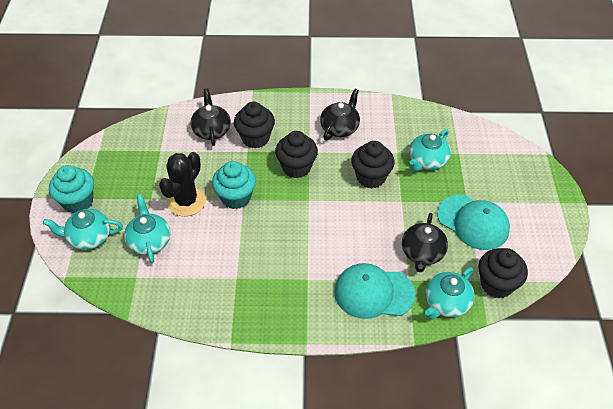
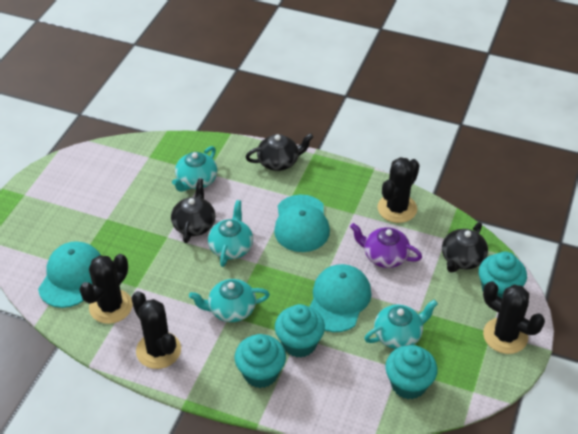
black cactus: [159,152,206,216] = 1 -> [79,254,133,324] [131,291,181,369] [377,157,420,223] [483,281,545,354] = 4
black cupcake: [234,102,275,149] [275,131,318,178] [351,141,395,189] [478,248,528,299] = 4 -> none = 0
purple teapot: none = 0 -> [350,223,422,268] = 1
turquoise cap: [334,263,415,319] [437,195,510,250] = 2 -> [38,241,101,308] [274,195,330,252] [309,264,371,332] = 3
turquoise cupcake: [49,165,94,213] [212,161,256,209] = 2 -> [235,334,286,388] [275,304,325,358] [385,345,438,400] [479,252,527,298] = 4

